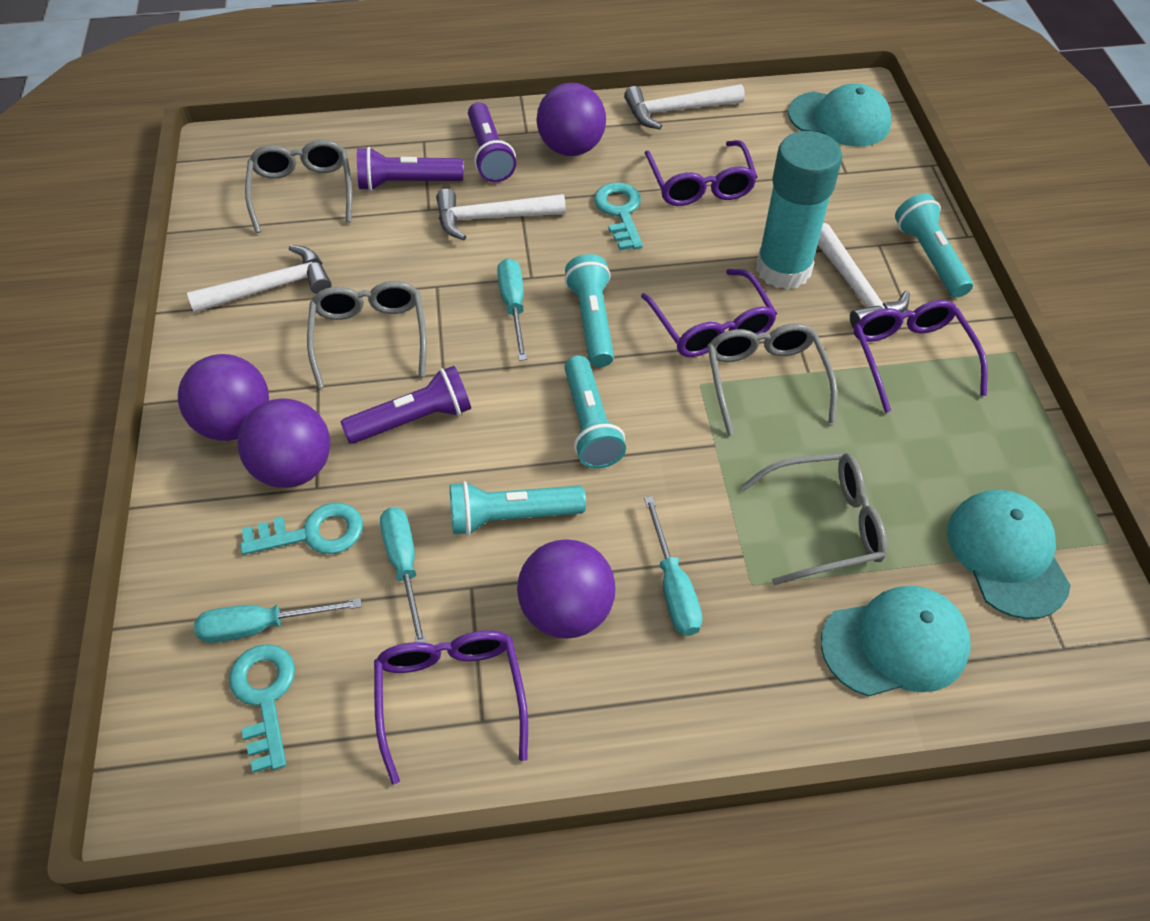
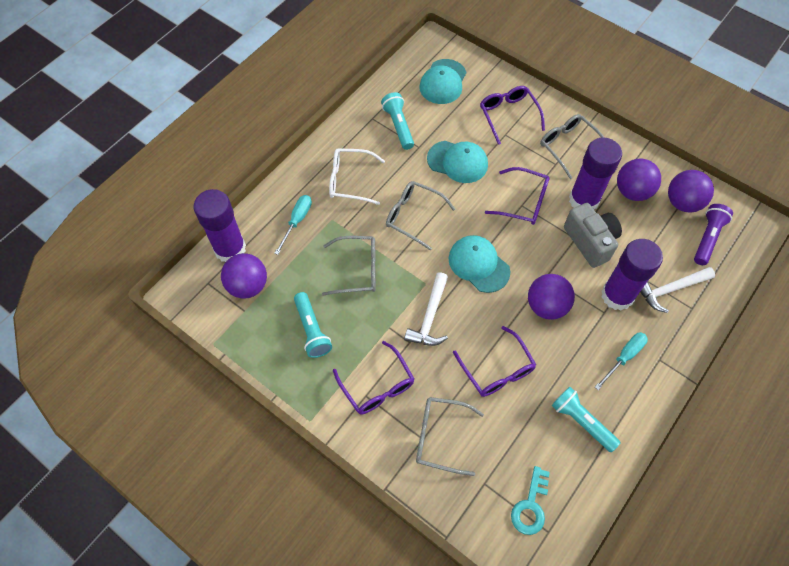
grey camera: none = 0 -> [564,203,622,268] = 1
purple flashlight: [341,366,471,444] [357,147,464,191] [468,102,516,182] = 3 -> [694,204,733,265] = 1
purple glue stick: none = 0 -> [194,189,246,262] [569,137,622,209] [601,239,663,311] = 3
turquoise flashlight: [450,481,586,535] [564,355,626,469] [565,254,614,367] [895,193,973,298] = 4 -> [294,292,332,358] [381,92,414,150] [551,387,621,452] = 3
turquoise glue stick: [756,131,842,289] = 1 -> none = 0
turquoise key: [229,644,295,773] [240,502,363,555] [594,182,643,250] = 3 -> [511,466,550,535] = 1
turquoise screwdriver: [194,598,362,643] [380,507,426,643] [497,258,527,361] [644,496,702,636] = 4 -> [274,195,312,255] [595,332,648,390] = 2
white glasses: none = 0 -> [329,148,385,205] = 1
white hammer: [187,245,332,313] [436,189,566,240] [624,84,745,130] [818,223,910,329] = 4 -> [404,272,448,346] [640,267,715,313] = 2

